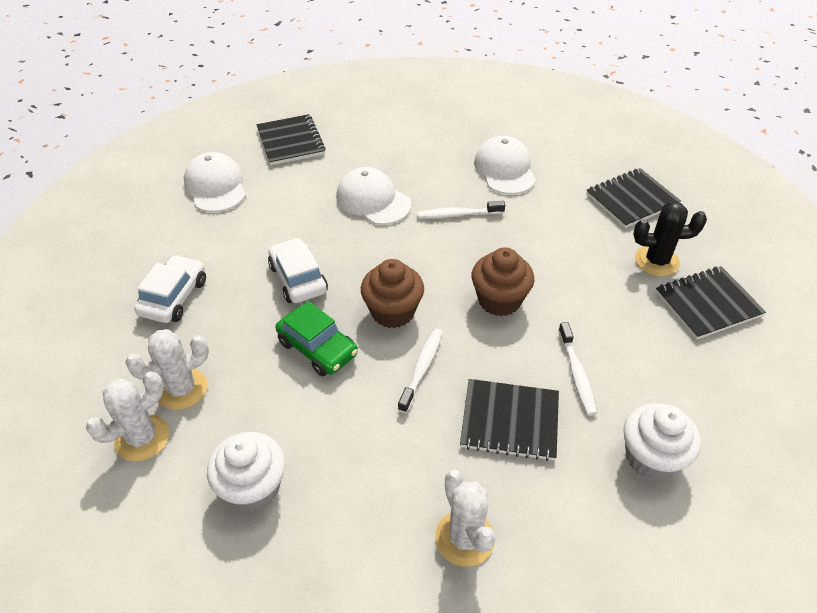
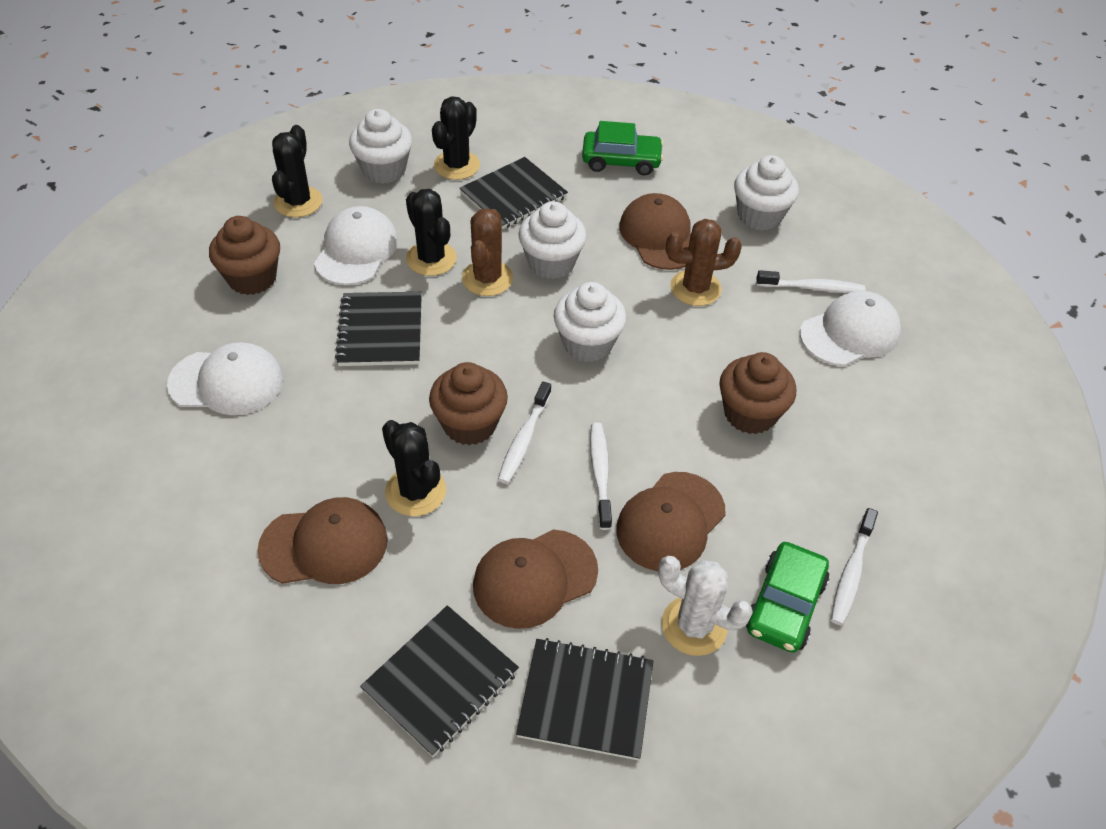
black cactus: [633,202,707,277] = 1 -> [272,125,323,218] [382,420,446,516] [406,189,457,276] [432,97,480,180] = 4
brown cactus: none = 0 -> [462,208,513,296] [666,219,742,306] = 2
brown cap: none = 0 -> [257,497,388,584] [473,530,598,629] [616,472,726,571] [619,193,691,270] = 4
brown cupcake: [361,259,424,328] [471,247,534,316] = 2 -> [209,216,280,295] [429,362,508,445] [719,352,796,434] = 3
green car: [276,301,358,376] = 1 -> [582,121,664,175] [746,542,829,653] = 2
white cactus: [86,371,170,462] [125,329,209,410] [435,469,496,567] = 3 -> [658,556,753,656] = 1
white car: [134,255,206,323] [268,238,328,303] = 2 -> none = 0
white cupcake: [207,432,285,512] [623,403,701,481] = 2 -> [349,109,412,184] [518,201,587,279] [554,282,626,362] [734,155,799,230] = 4
white toothbrush: [398,329,443,413] [417,201,505,219] [558,322,597,416] = 3 -> [498,381,552,484] [590,422,612,530] [756,270,866,293] [831,508,878,626] = 4

